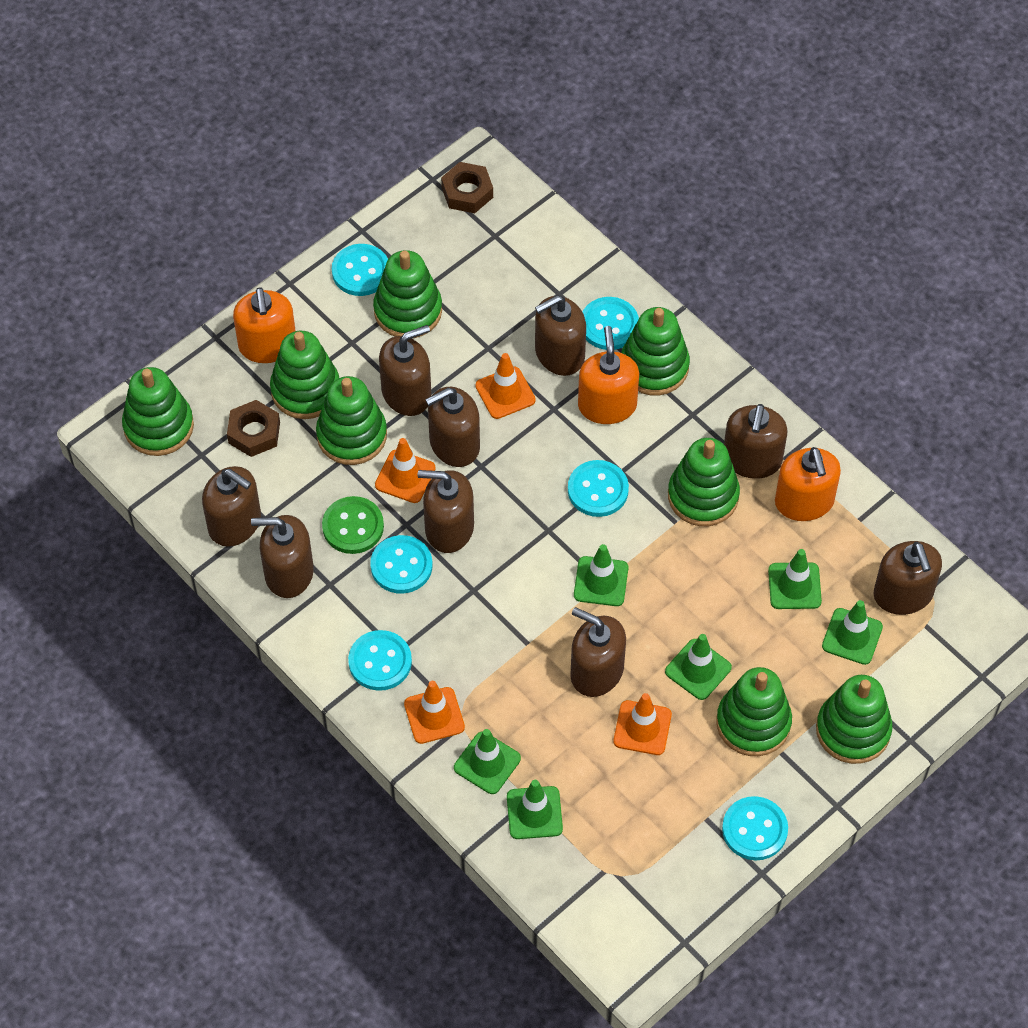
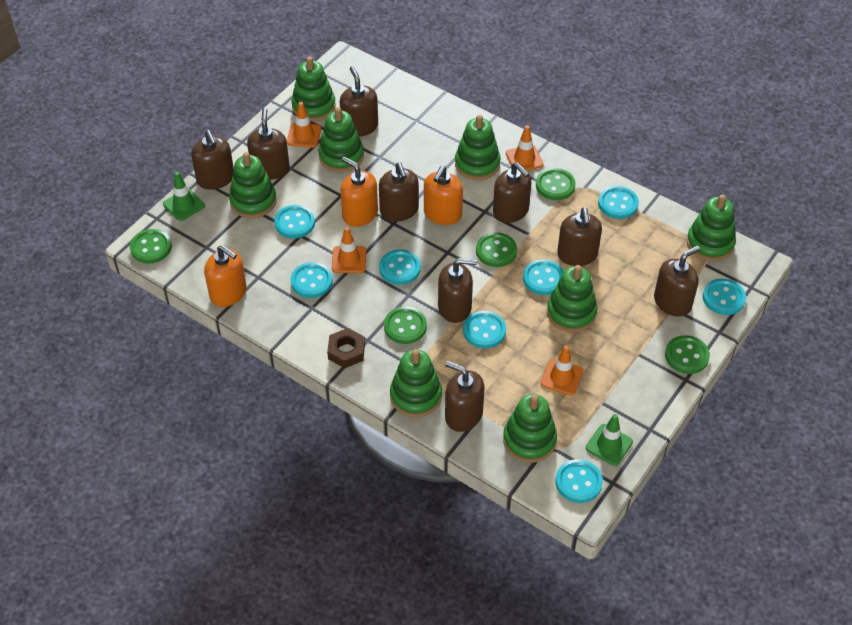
brown nut: [227,400,280,457] [441,162,493,213] = 2 -> [327,328,365,368] = 1
green button: [322,496,384,554] = 1 -> [130,229,172,263] [384,306,427,344] [476,232,517,267] [536,168,575,200] [665,335,710,374] = 5
green traffic cone: [454,729,521,794] [507,780,563,839] [574,544,629,606] [665,634,732,700] [768,549,822,609] [822,600,883,665] = 6 -> [163,172,205,221] [586,414,633,466] = 2
turquoise button: [332,244,388,296] [348,630,412,691] [370,535,433,594] [568,460,629,517] [583,297,639,350] [722,796,788,861] = 6 -> [274,205,315,238] [291,262,333,298] [379,249,421,285] [463,311,506,348] [523,259,564,295] [555,459,603,503] [598,186,639,219] [703,279,746,315] = 8

